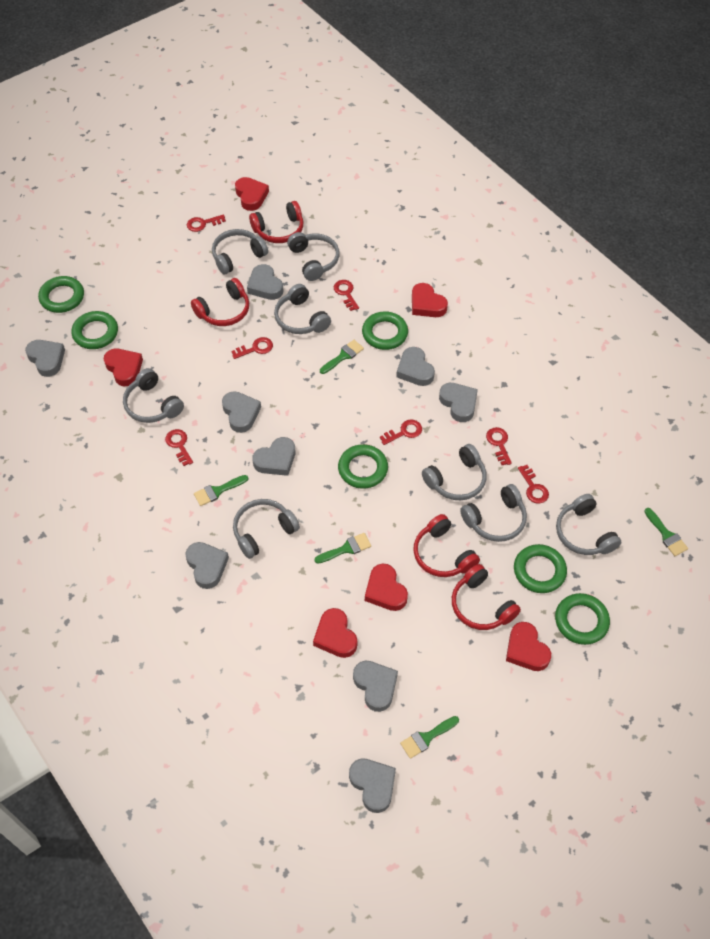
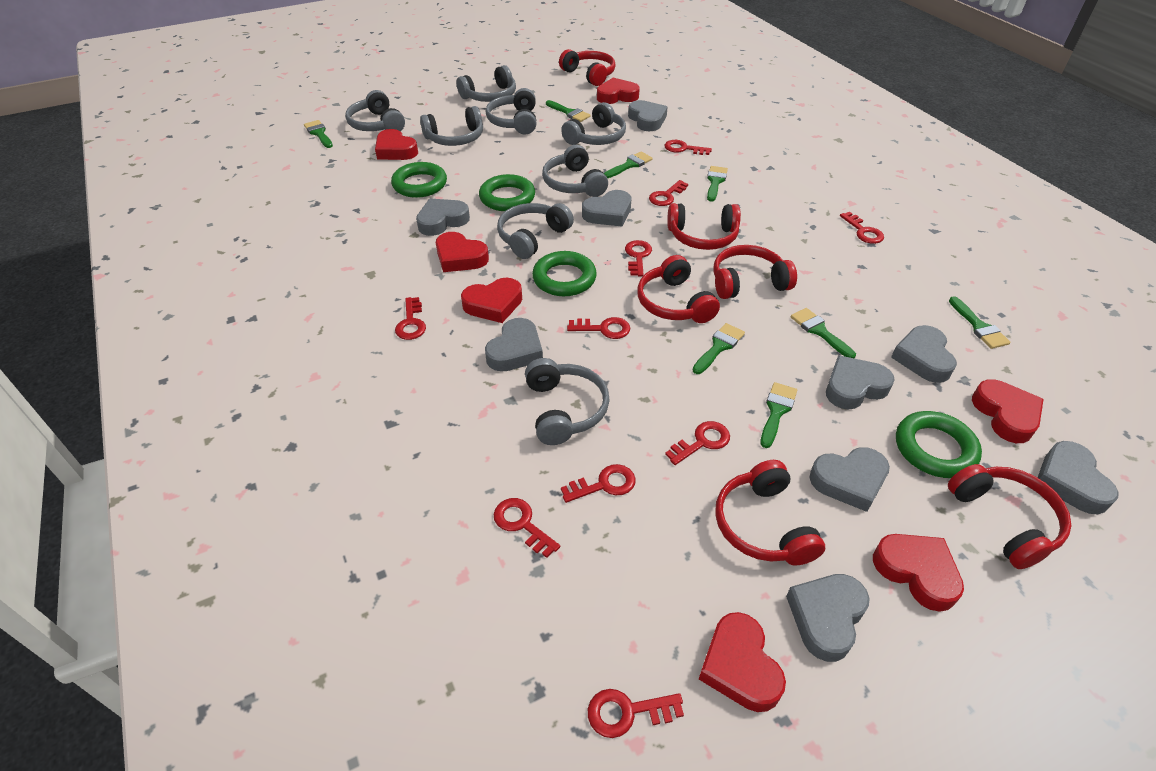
green brush: [194,475,249,506] [314,533,371,564] [320,340,364,374] [400,716,459,759] [644,508,688,556] = 5 -> [304,120,333,148] [546,100,591,122] [604,152,653,178] [692,323,745,374] [707,166,728,202] [760,382,797,448] [791,308,856,358] [949,296,1010,349] = 8
green ring: [38,276,84,313] [72,311,118,349] [338,444,388,489] [362,311,408,350] [514,544,567,593] [555,593,610,645] = 6 -> [391,162,447,198] [479,174,535,211] [532,251,597,296] [896,411,982,478] = 4
red headphones: [191,278,249,326] [249,201,303,243] [413,514,480,577] [452,564,521,630] = 4 -> [559,49,616,86] [637,255,720,323] [667,203,741,250] [713,245,797,299] [715,460,825,565] [948,464,1072,569] = 6
red heart: [104,349,143,386] [235,177,269,211] [313,608,357,658] [365,564,408,611] [412,283,448,317] [506,622,551,671] = 6 -> [375,129,418,160] [436,232,489,272] [461,278,522,323] [597,78,640,104] [699,612,786,712] [873,534,964,612] [972,380,1044,443] = 7
red key: [165,429,193,466] [187,214,226,232] [231,337,273,359] [334,280,359,311] [380,420,422,445] [486,427,512,465] [518,465,549,504] = 7 -> [395,297,426,340] [494,498,560,558] [561,464,636,503] [567,317,630,339] [588,689,684,738] [625,240,652,276] [649,180,688,206] [665,140,712,155] [665,421,730,465] [840,212,884,244] = 10

